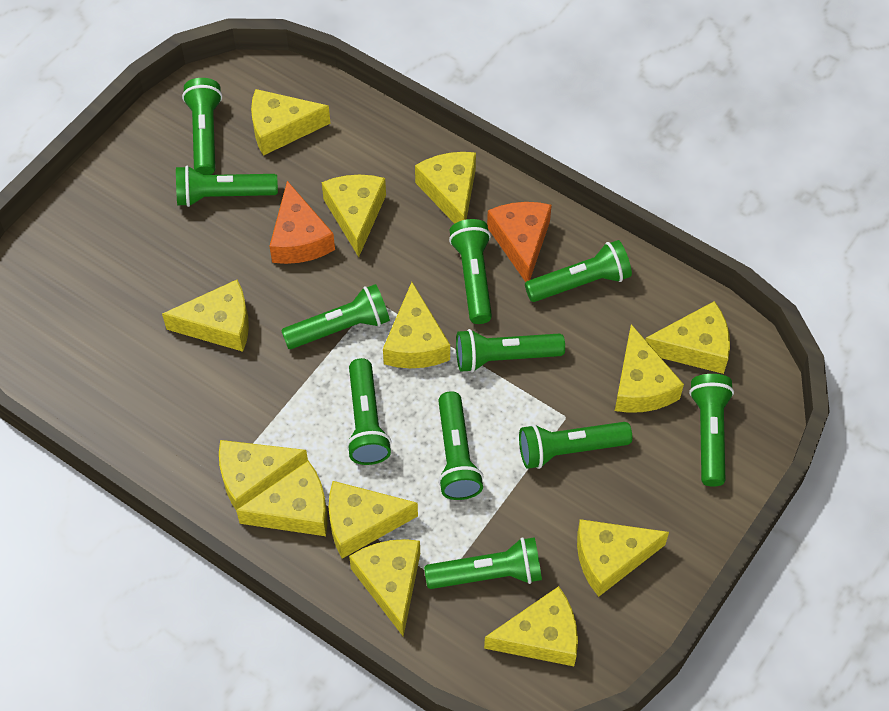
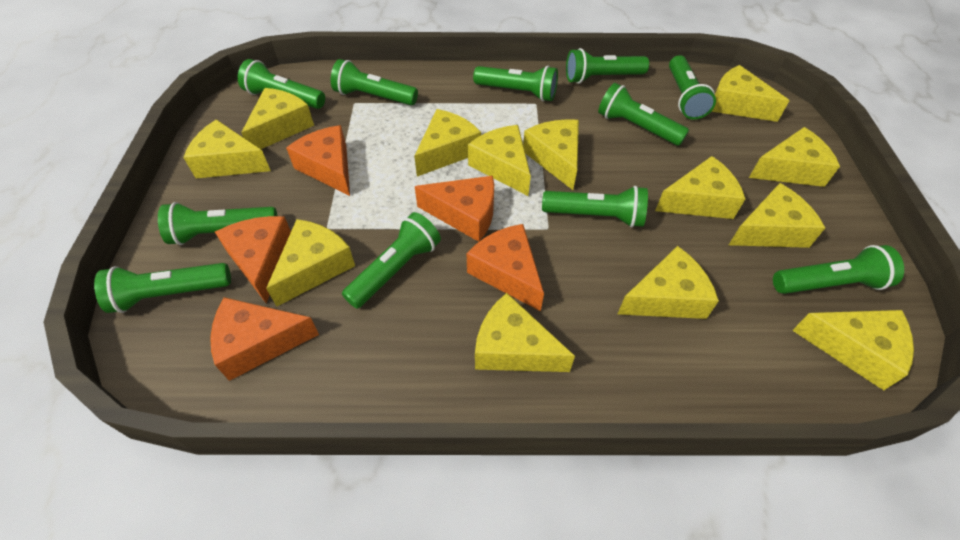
orange cheese: [269,181,335,264] [487,202,552,282] = 2 -> [210,297,319,381] [215,216,291,303] [286,125,350,196] [415,176,494,242] [467,224,544,311] = 5

